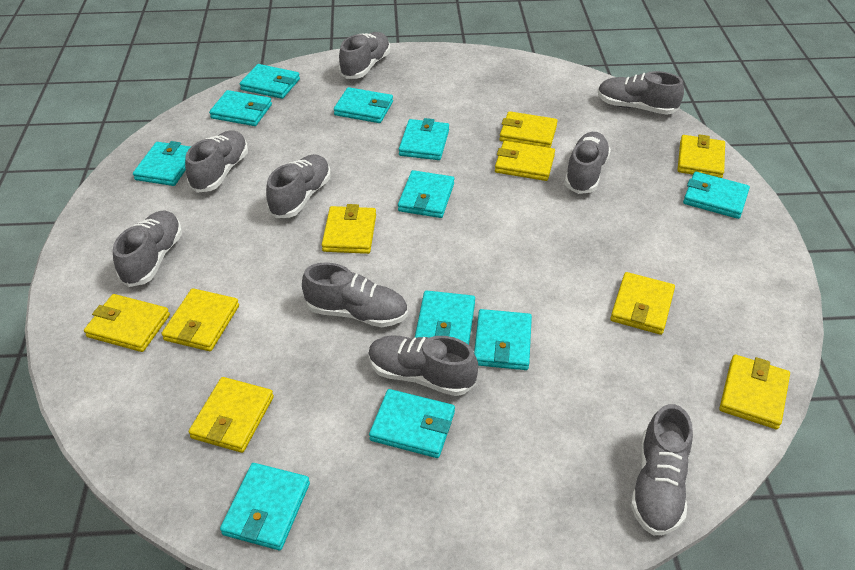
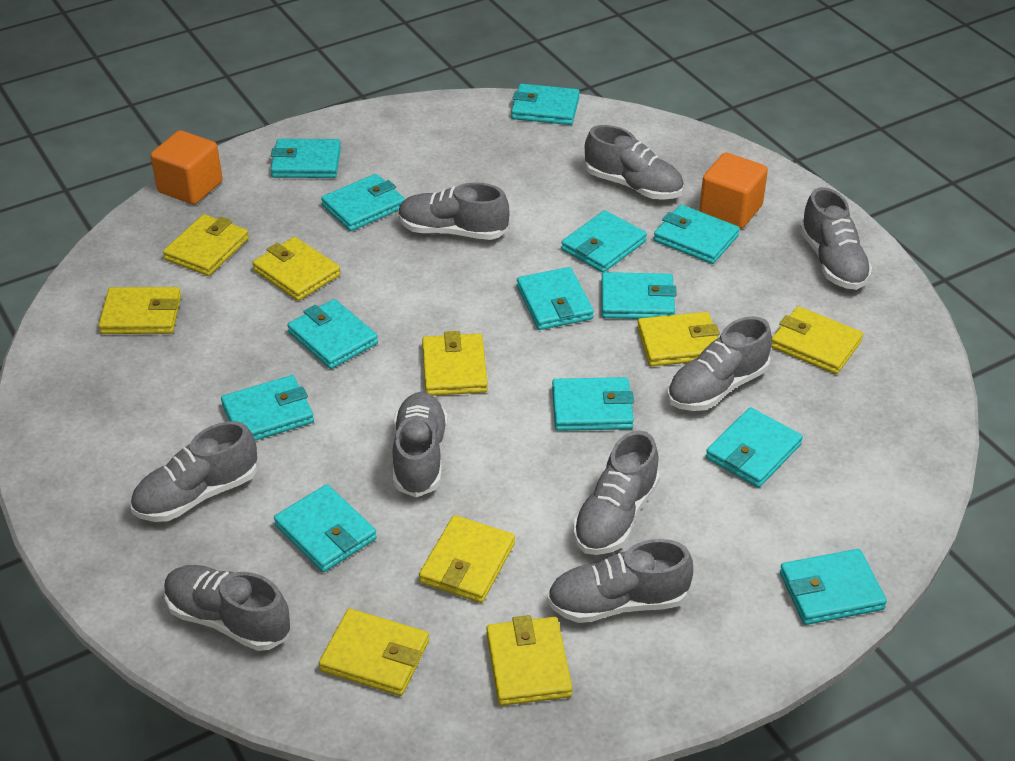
orange cube: none = 0 -> [150,130,222,205] [699,152,768,229] = 2
turquoise wallet: [133,141,191,186] [209,90,272,126] [220,463,310,550] [240,64,300,99] [334,87,393,123] [369,389,455,458] [398,170,454,218] [399,118,449,160] [415,290,475,345] [474,309,532,370] [683,172,750,219] = 11 -> [221,375,314,441] [271,139,341,178] [274,484,377,572] [287,299,378,369] [321,174,405,231] [511,84,580,125] [517,267,594,330] [552,377,634,431] [561,210,647,273] [601,272,677,319] [654,205,740,264] [706,407,803,488] [780,549,887,625] = 13

